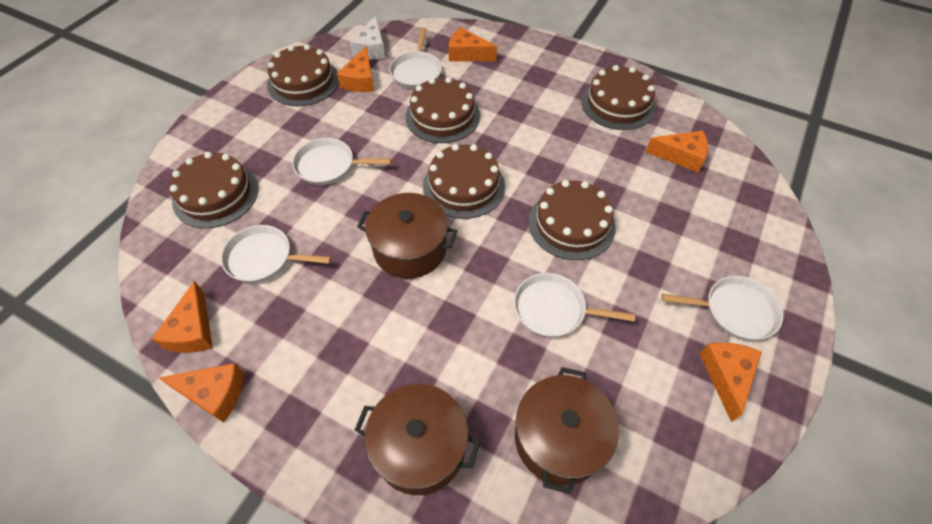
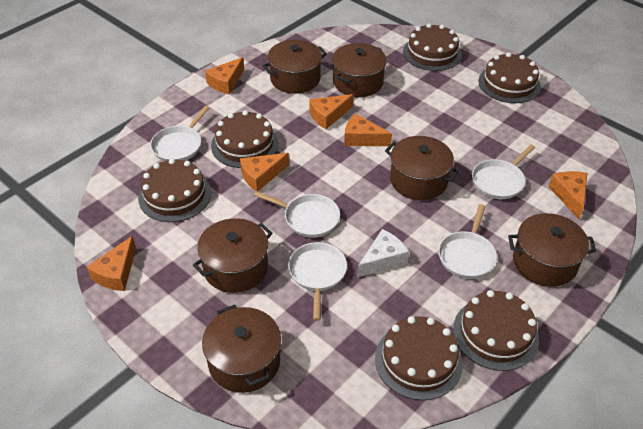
brown pot: [355,384,480,495] [357,193,457,279] [515,367,619,494] = 3 -> [193,218,272,293] [202,305,281,393] [262,40,327,94] [332,43,387,97] [385,136,460,200] [508,213,596,287] = 6

